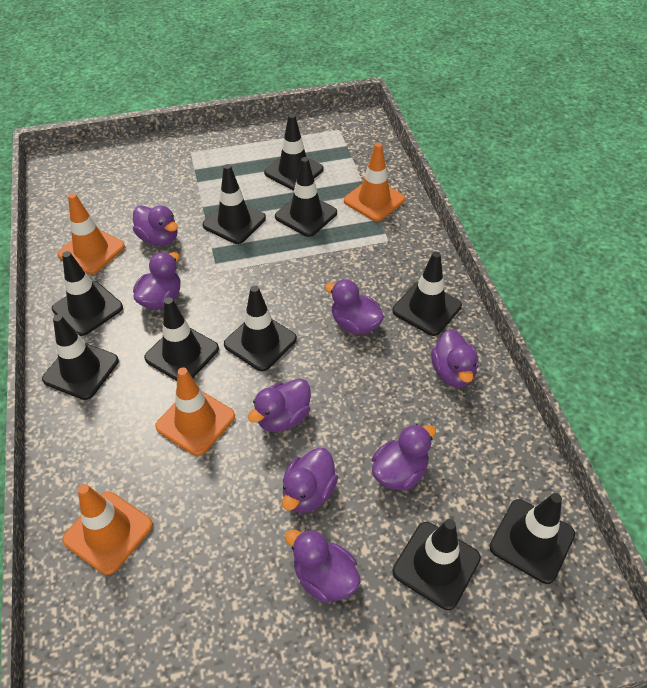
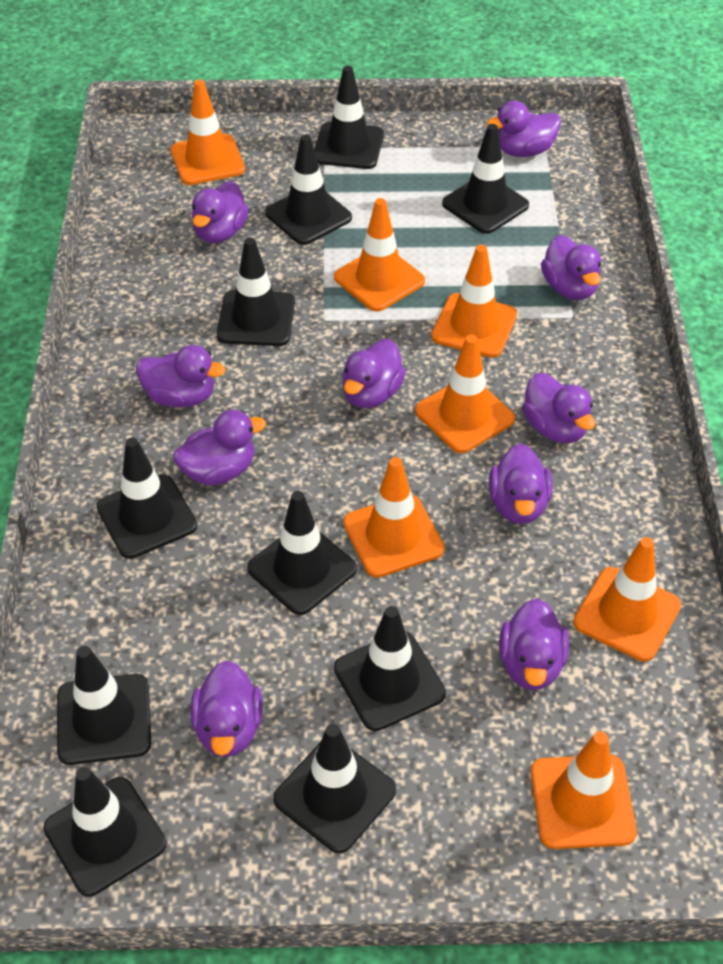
orange traffic cone: [57,193,125,274] [62,484,153,575] [155,367,235,456] [344,143,405,222] = 4 -> [170,80,245,185] [334,198,425,311] [343,457,444,578] [415,335,515,453] [431,245,517,358] [531,731,637,849] [573,537,681,662] = 7
purple duck: [133,205,178,246] [133,252,180,310] [248,378,311,432] [282,448,338,513] [285,529,361,603] [325,279,384,335] [372,424,436,491] [431,329,478,388] = 8 -> [136,345,225,408] [173,410,266,485] [190,660,263,757] [192,181,249,243] [342,339,406,408] [487,101,561,157] [489,444,552,524] [499,598,569,690] [522,373,595,443] [541,235,601,300] = 10

